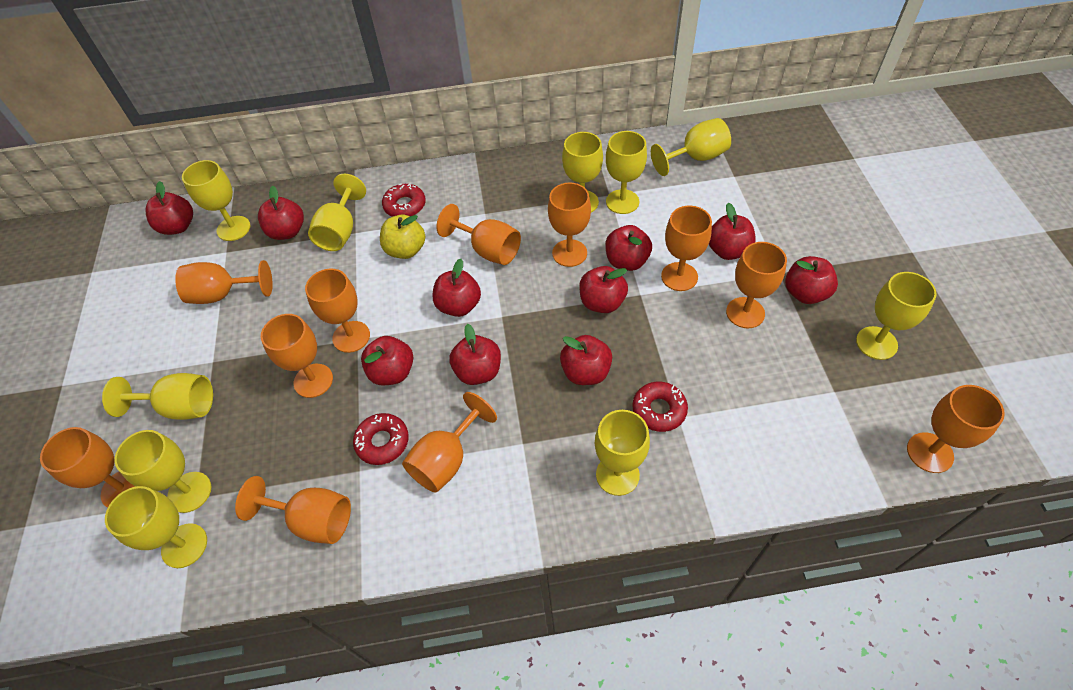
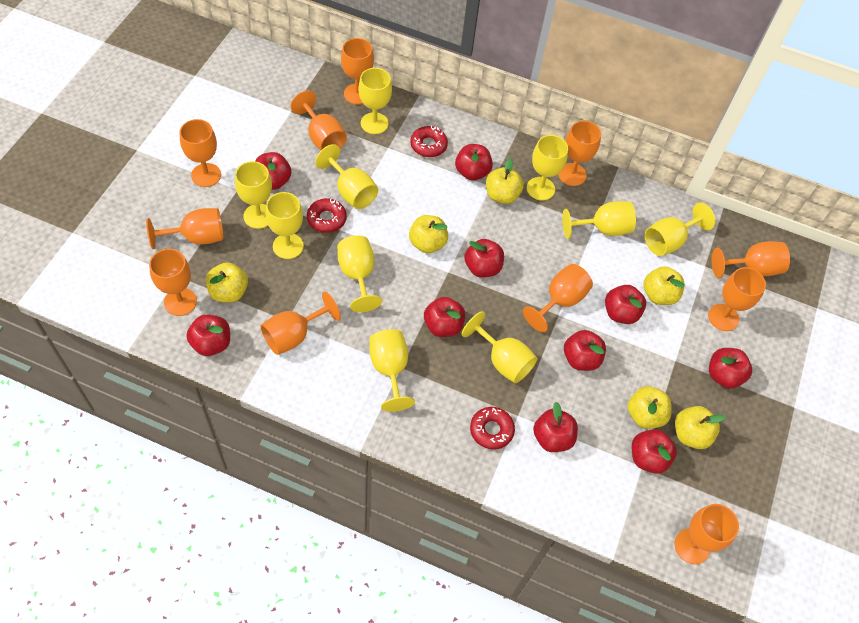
yellow apple: [380,214,425,259] = 1 -> [206,262,248,302] [409,215,448,253] [486,158,524,204] [628,386,672,429] [644,266,685,305] [675,406,725,449] = 6

